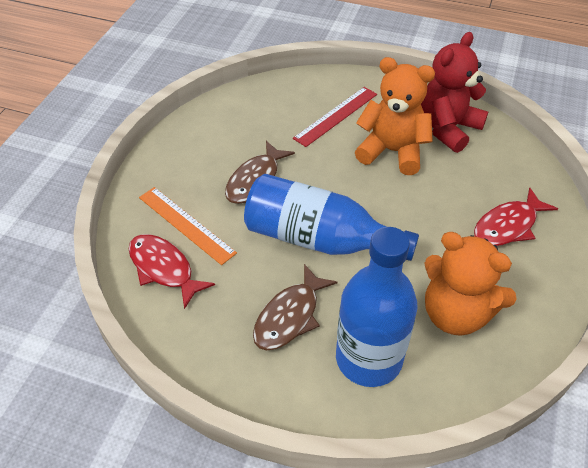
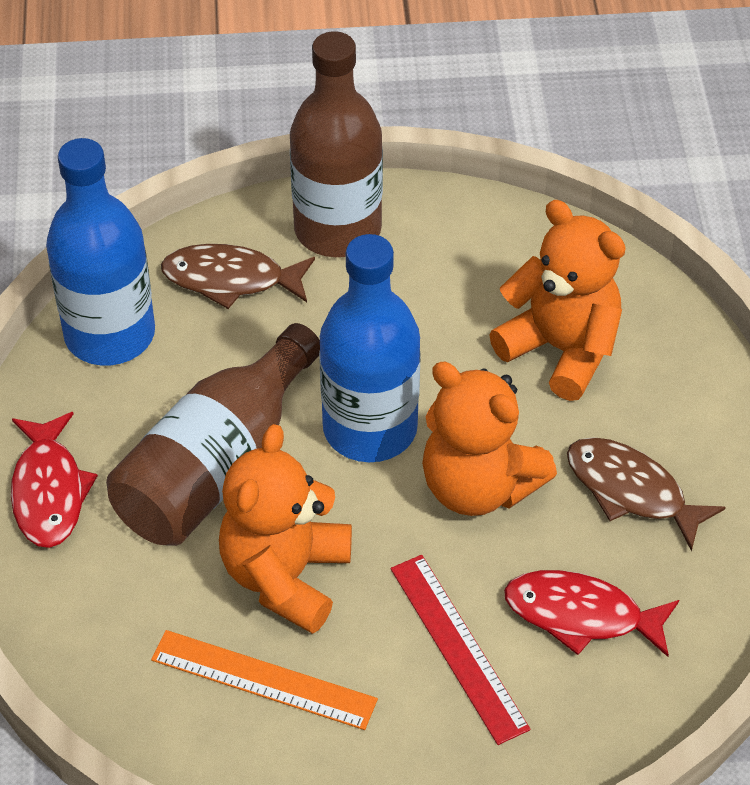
brown bottle: none = 0 -> [106,323,320,546] [290,31,383,257] = 2
orange teddy bear: [355,57,435,175] [424,232,517,336] = 2 -> [219,424,352,634] [422,362,557,516] [489,200,626,401] = 3
red teddy bear: [421,32,488,153] = 1 -> none = 0

